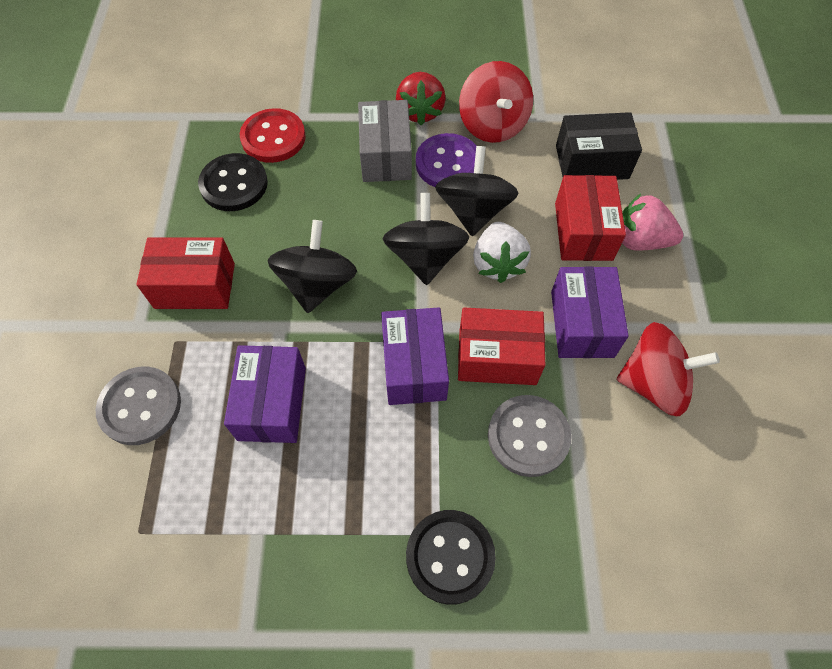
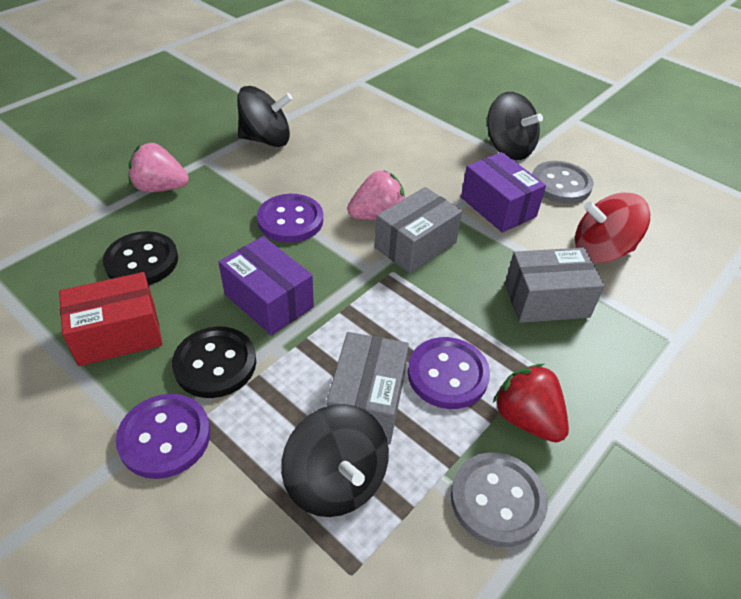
black box: [556,112,642,180] = 1 -> none = 0
grey box: [358,100,412,182] = 1 -> [326,332,409,444] [375,187,462,274] [505,248,605,323] = 3
pink strawberry: [622,194,683,251] = 1 -> [129,143,189,192] [347,170,405,220] = 2
purple box: [224,345,306,443] [381,307,449,405] [551,266,629,358] = 3 -> [218,236,314,336] [461,152,546,233] = 2
purple button: [416,133,476,187] = 1 -> [116,394,211,479] [257,194,323,243] [408,337,490,409] = 3
red box: [136,238,235,309] [458,308,545,385] [555,175,626,261] = 3 -> [59,272,163,366] = 1
red button: [240,108,306,163] = 1 -> none = 0
red spinning top: [459,61,533,143] [617,322,720,416] = 2 -> [575,193,650,263] = 1
white strawberry: [473,222,531,283] = 1 -> none = 0

